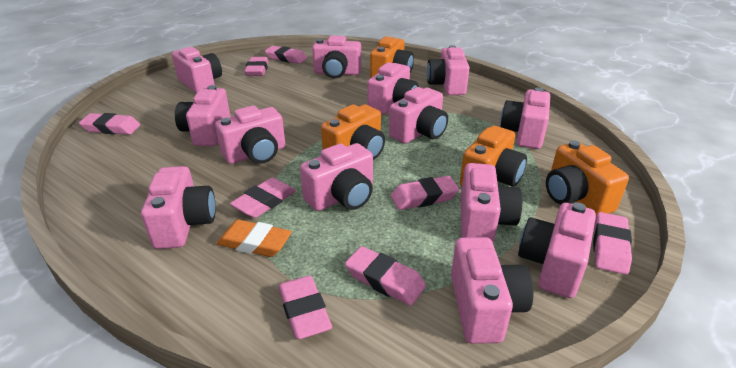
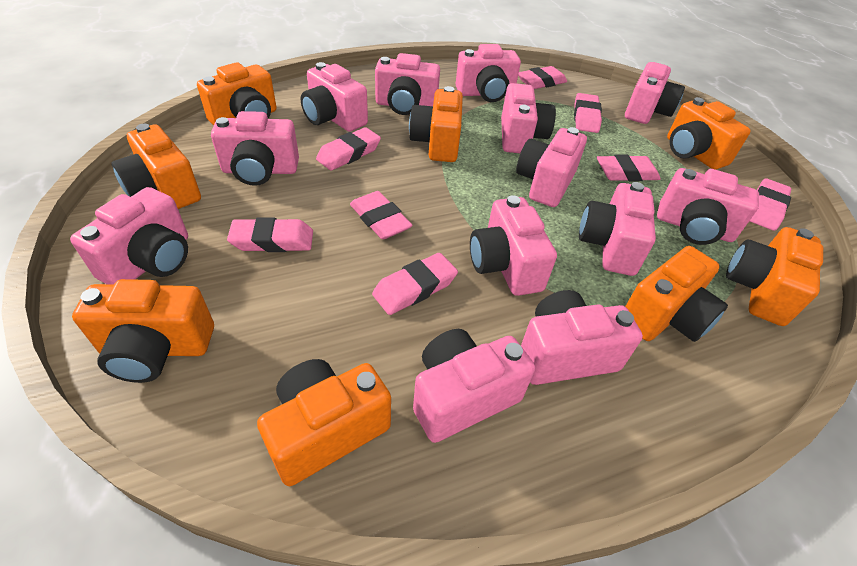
orange camera: [321,104,385,160] [370,36,414,78] [460,126,527,187] [546,140,629,215] = 4 -> [72,279,214,383] [111,124,201,209] [197,62,277,125] [257,359,391,486] [409,86,463,162] [625,246,728,342] [667,97,751,170] [726,227,823,326] = 8
orange eraser: [217,220,292,257] = 1 -> none = 0

